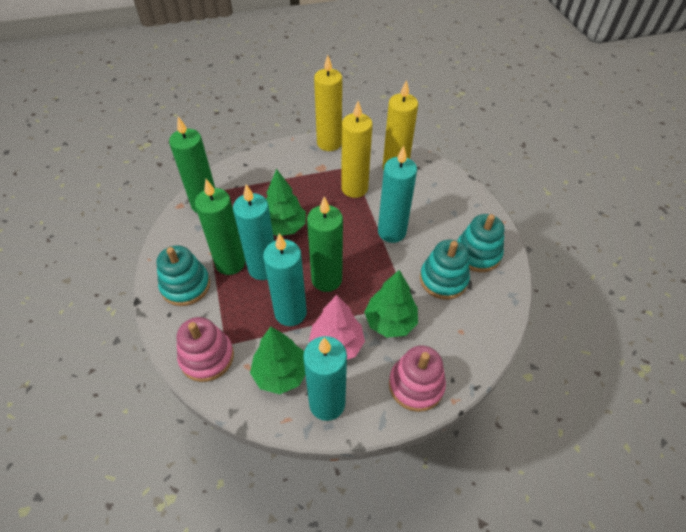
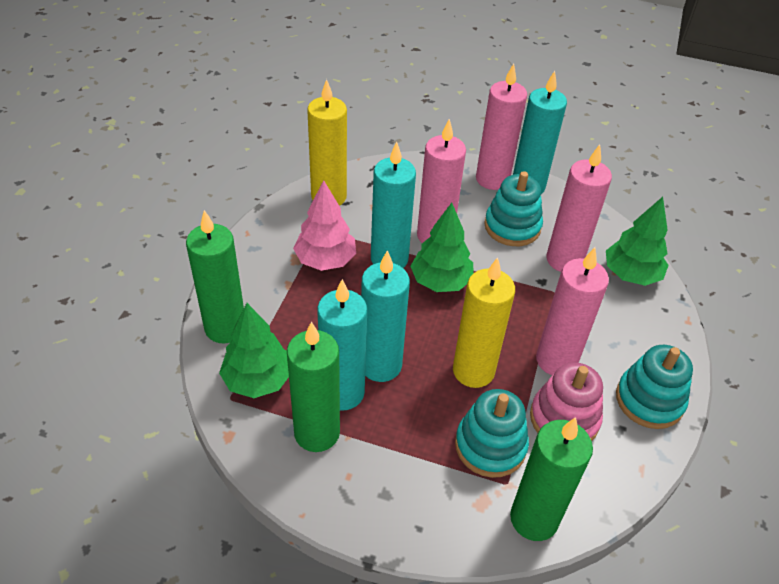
pink candle: none = 0 -> [417,119,466,243] [476,64,527,190] [536,247,609,375] [546,144,612,272] = 4
pink stacking toy: [177,317,234,382] [389,346,446,412] = 2 -> [530,362,603,441] = 1
yellow candle: [314,55,342,151] [341,101,373,198] [383,80,418,170] = 3 -> [307,79,347,206] [453,257,515,388] = 2

